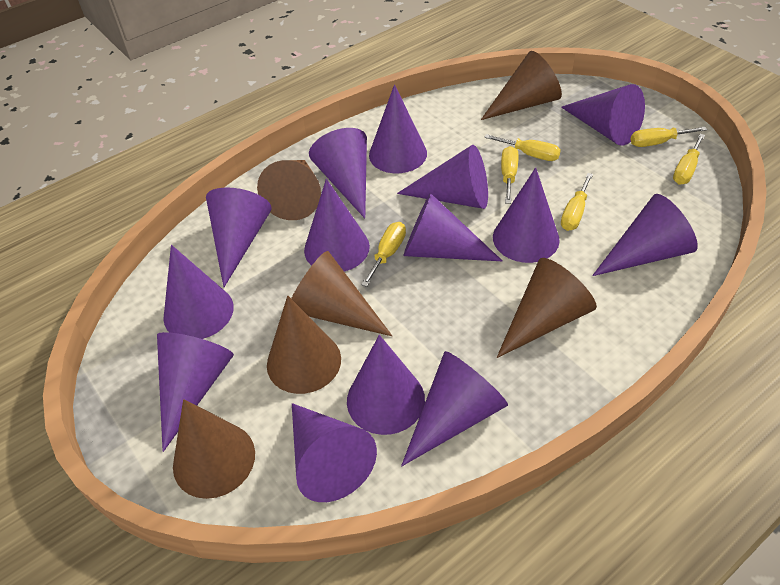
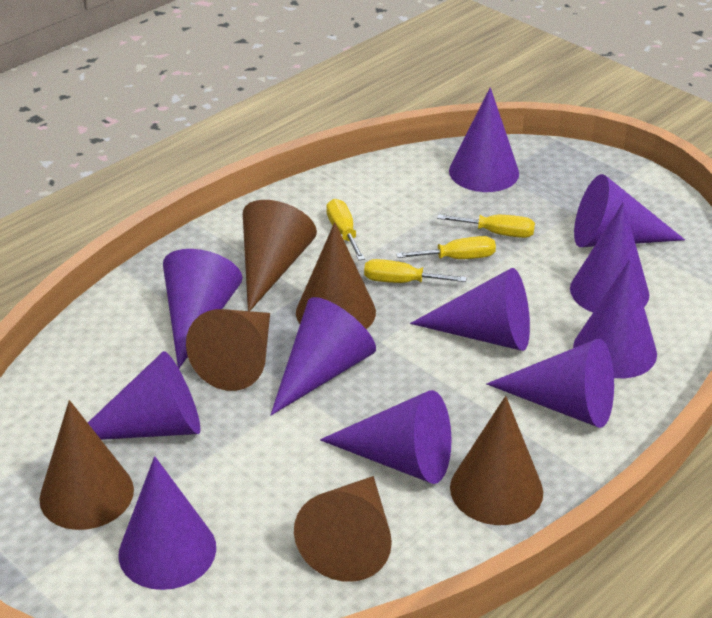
purple cone: [157,332,234,452] [163,245,234,339] [206,188,272,287] [292,403,377,502] [304,179,370,272] [309,128,367,218] [347,335,425,435] [369,84,427,173] [397,145,488,209] [401,351,508,466] [403,193,503,262] [493,167,560,263] [561,84,645,146] [592,194,698,276] = 14 -> [88,351,200,440] [118,456,216,590] [163,249,242,368] [271,297,376,415] [320,390,451,484] [410,268,530,351] [449,87,519,192] [486,339,614,428] [570,202,649,313] [573,259,657,378] [574,174,685,247] = 11
yellow screwdriver: [361,222,406,287] [484,134,561,161] [501,146,519,204] [561,173,593,231] [630,127,707,147] [673,134,705,185] = 6 -> [326,199,365,261] [364,259,467,283] [396,236,496,259] [437,214,535,238] = 4

